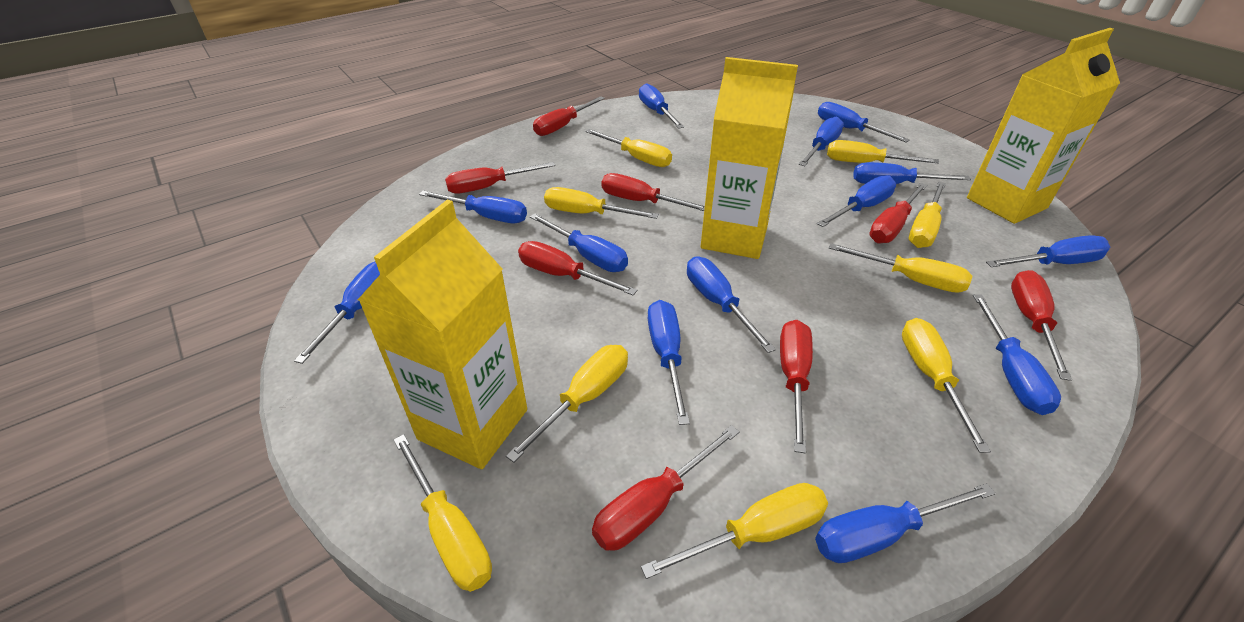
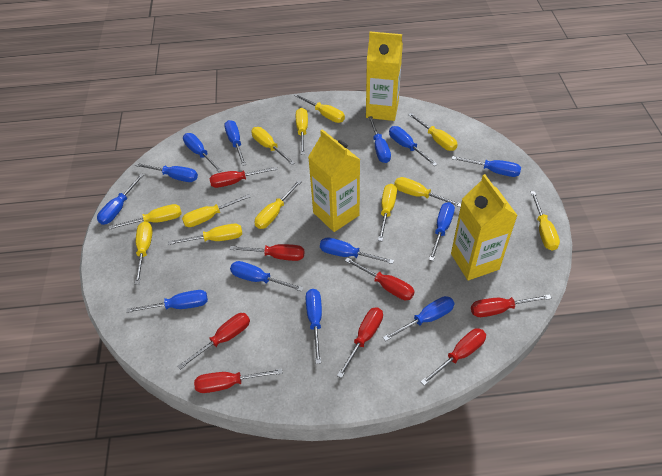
yellow screwdriver: [394,434,492,592] [506,345,628,463] [544,187,659,219] [585,129,672,167] [641,483,828,579] [827,140,939,164] [829,243,973,293] [902,318,991,453] [909,182,946,248] = 9 -> [109,204,182,230] [135,221,153,284] [168,224,242,245] [182,194,250,227] [251,127,295,165] [255,180,302,229] [294,93,345,123] [296,108,308,155] [378,184,397,241] [394,177,461,207] [408,113,458,151] [530,191,560,251] = 12

